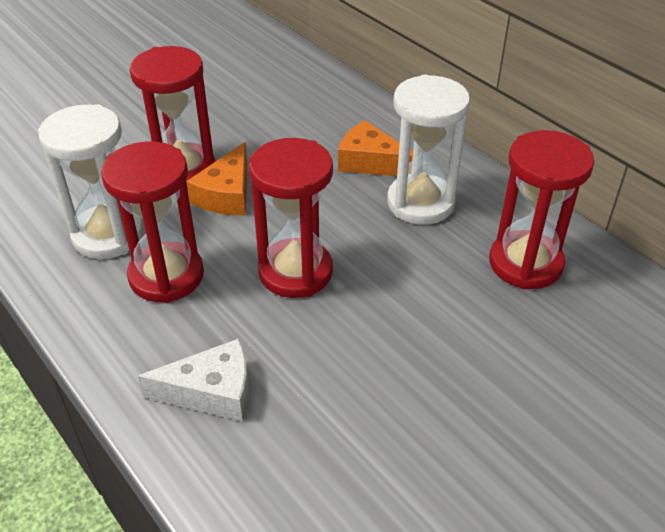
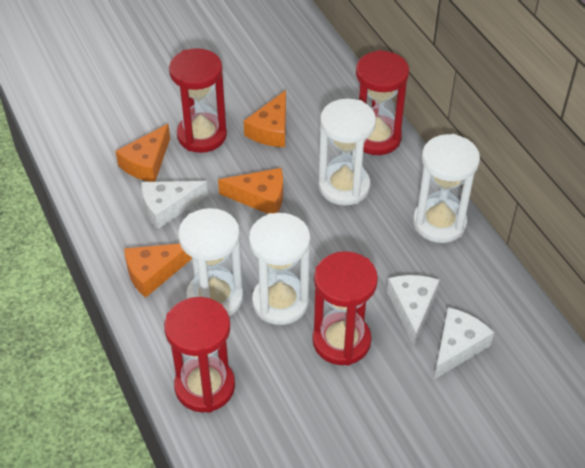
orange cheese: [186,142,247,215] [338,120,413,176] = 2 -> [115,124,170,182] [124,244,192,298] [218,168,283,214] [244,90,286,147] = 4
white cheese: [138,339,249,422] = 1 -> [141,181,208,229] [387,275,439,346] [434,307,494,380] = 3
white hourglass: [38,104,144,259] [387,74,470,225] = 2 -> [178,208,244,317] [249,213,310,325] [318,99,376,206] [413,134,480,243] = 4

